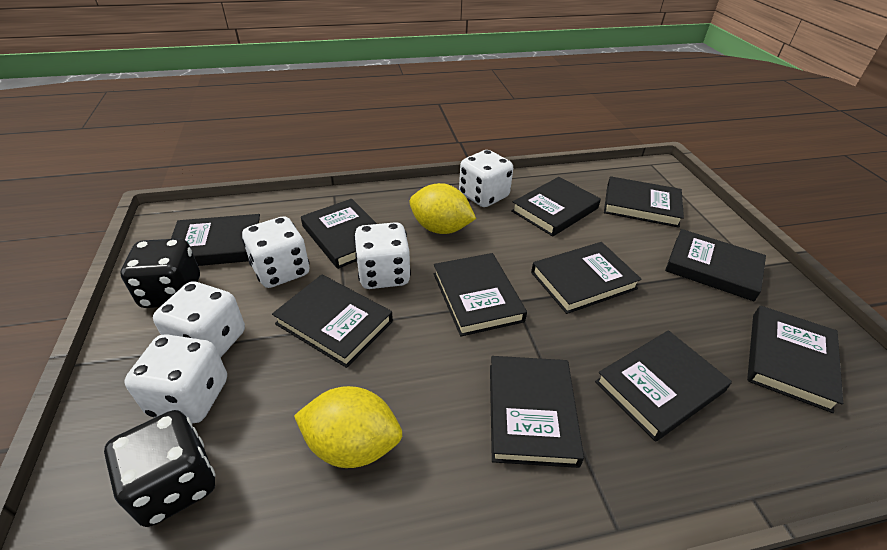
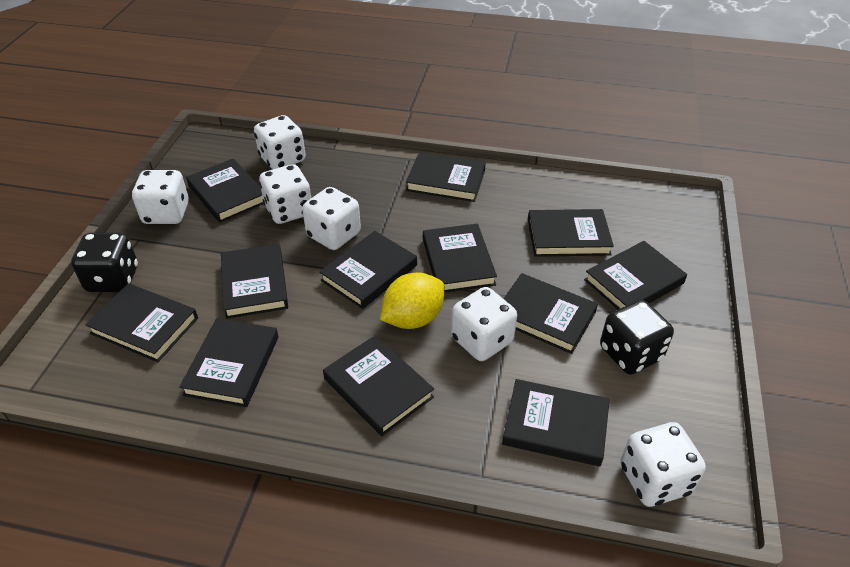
black book: [171,214,260,266] [272,274,393,368] [301,199,377,269] [434,253,527,336] [490,356,584,468] [511,177,601,237] [531,242,642,314] [595,330,732,442] [604,176,684,228] [665,229,766,301] [747,306,843,413] = 11 -> [86,283,198,362] [179,318,279,407] [186,159,264,223] [221,244,288,319] [319,231,417,309] [323,335,434,436] [406,152,486,202] [423,224,497,293] [502,379,610,466] [503,273,598,354] [528,209,614,257] [584,241,687,309] = 12
white dice: [124,334,227,423] [153,281,245,358] [242,217,309,288] [354,222,411,289] [459,150,513,207] = 5 -> [132,170,189,224] [254,115,306,169] [259,164,311,224] [302,187,361,250] [451,287,517,361] [621,422,706,507] = 6
yellow lemon: [294,386,402,468] [409,183,476,234] = 2 -> [380,273,445,329] = 1

